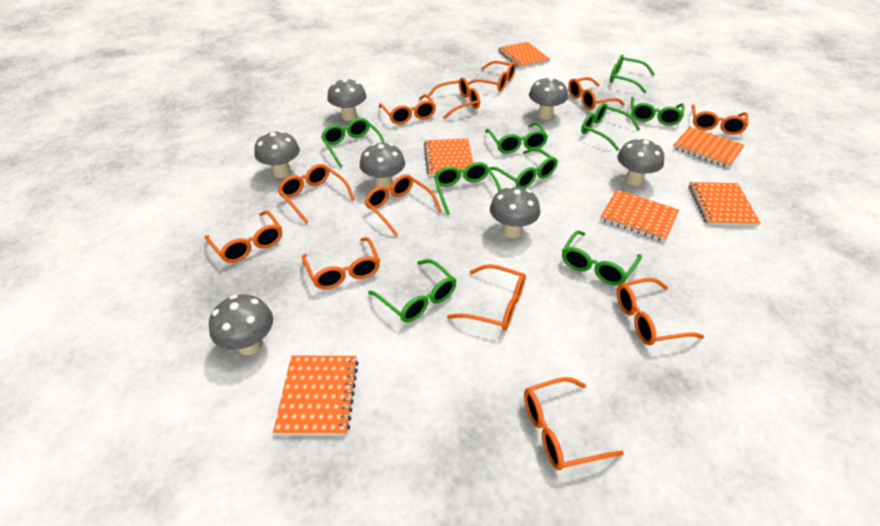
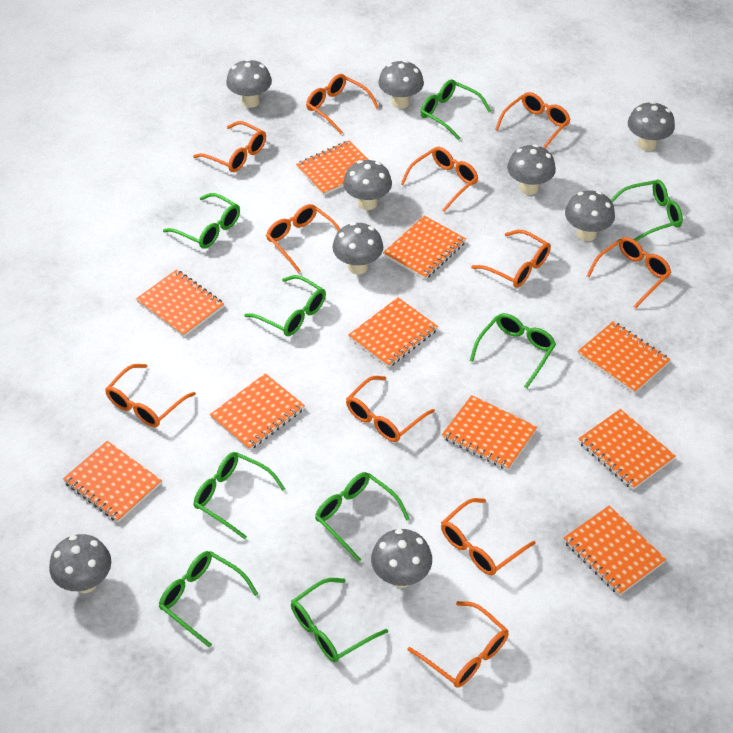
grey mushroom: [209,295,273,355] [254,131,300,178] [327,78,366,121] [360,143,405,188] [490,186,540,238] [529,77,568,120] [617,138,664,186] = 7 -> [49,534,111,593] [226,59,272,108] [332,222,383,274] [343,160,392,210] [371,529,432,588] [378,60,424,109] [507,144,556,195] [565,190,615,241] [628,101,675,151] = 9
orange glasses: [205,210,282,263] [278,164,355,224] [302,237,380,289] [365,174,442,236] [379,94,436,125] [426,77,480,119] [447,264,526,331] [468,61,516,91] [524,377,624,470] [568,77,625,110] [617,278,704,345] [692,104,748,135] = 12 -> [105,364,196,427] [193,121,266,172] [266,204,340,273] [306,74,379,134] [346,376,435,442] [401,147,478,212] [407,601,509,688] [441,498,536,576] [471,230,551,288] [495,92,571,149] [587,237,672,309] = 11
orange notebook: [273,356,358,436] [424,138,473,176] [498,42,550,68] [600,190,679,242] [673,127,744,168] [689,182,760,226] = 6 -> [63,441,162,523] [136,269,224,337] [210,373,305,451] [296,140,369,196] [348,297,438,368] [383,215,466,279] [442,395,537,470] [564,506,666,596] [578,321,670,394] [578,409,676,490] = 10

